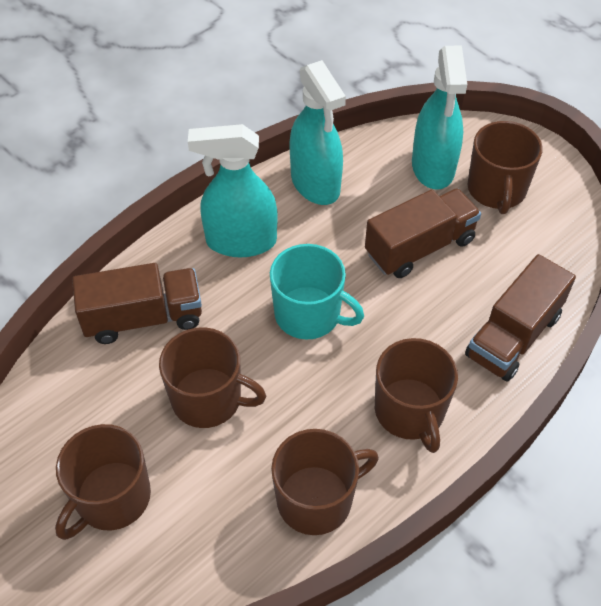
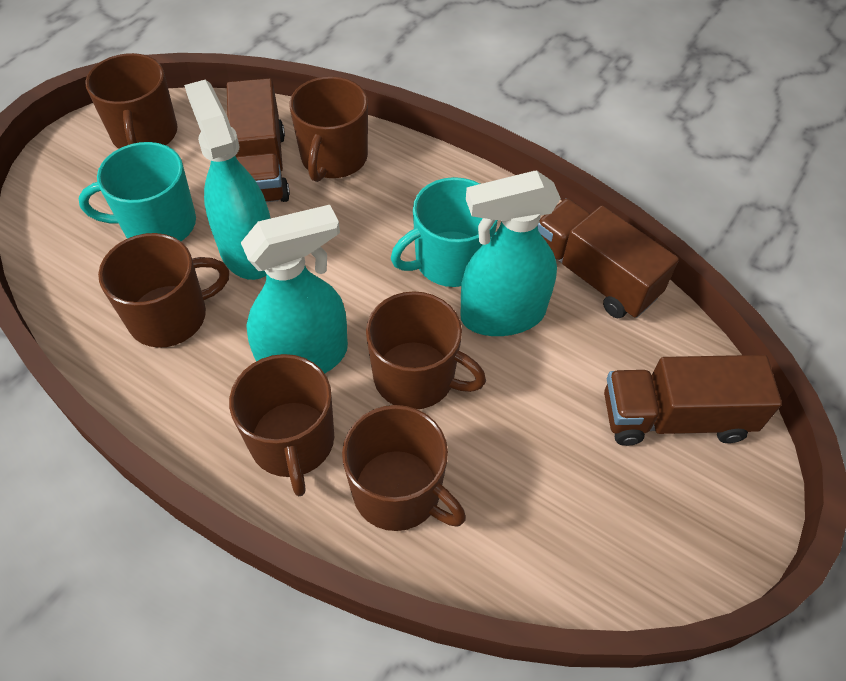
brown mug: [55,424,151,540] [159,327,266,428] [271,429,379,535] [375,338,458,453] [467,121,543,214] = 5 -> [85,53,177,149] [98,233,229,348] [229,354,334,496] [290,76,368,182] [342,405,466,531] [366,291,486,409] = 6
turquoise mug: [270,244,364,340] = 1 -> [79,142,196,241] [391,177,498,287] = 2

